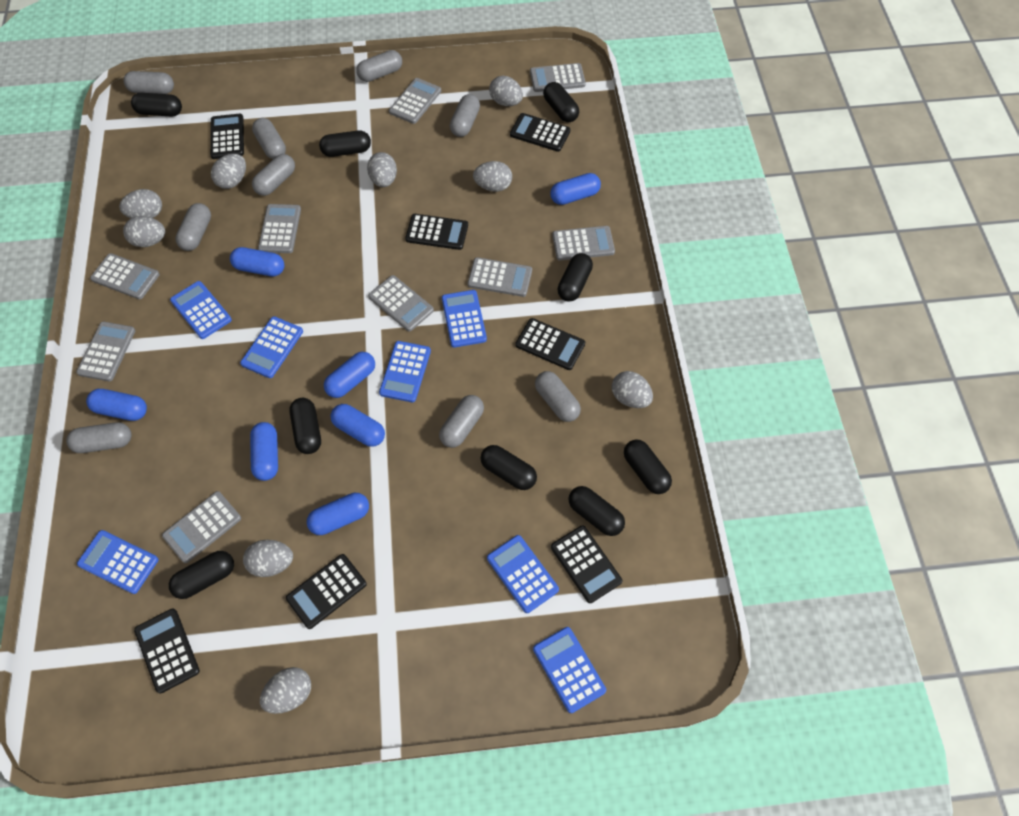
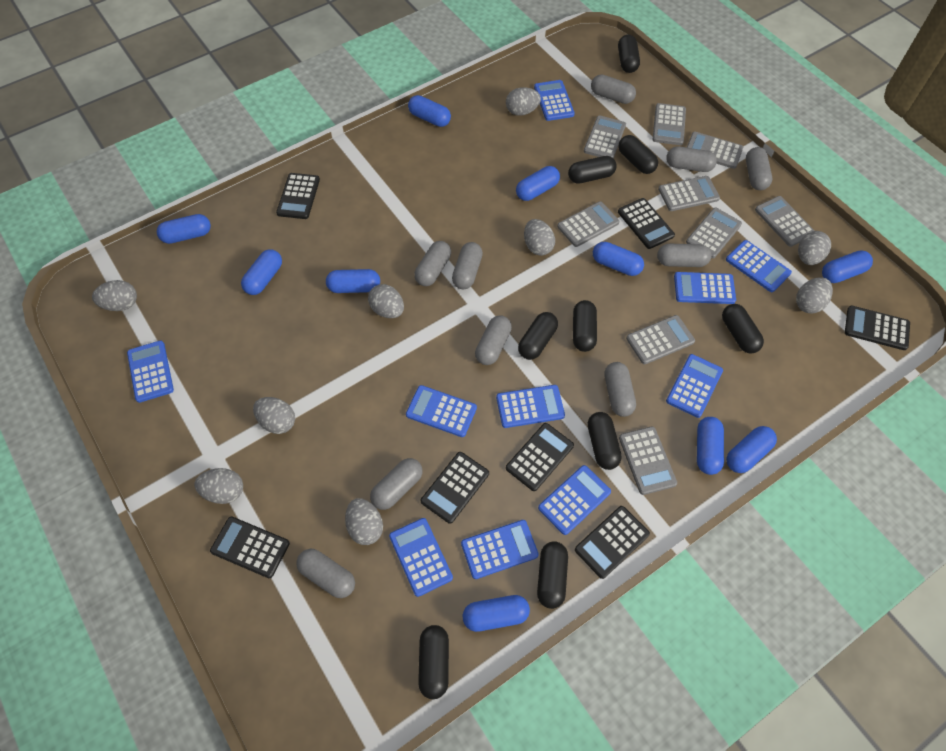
blue calculator: [77,530,158,594] [170,281,232,339] [240,316,303,378] [379,341,431,402] [442,290,487,348] [487,535,559,613] [533,627,606,713] = 7 -> [127,341,174,403] [389,518,453,597] [406,385,477,437] [461,520,539,579] [496,385,565,428] [534,80,575,121] [538,465,611,535] [666,354,723,418] [674,272,736,304] [726,240,792,292] = 10
blue capsule: [86,389,147,421] [230,247,284,276] [250,422,278,481] [307,493,369,535] [324,352,375,398] [330,404,385,447] [550,173,601,205] = 7 -> [157,214,211,244] [241,249,282,295] [326,269,380,293] [408,95,451,127] [463,595,530,632] [516,166,560,201] [593,242,644,276] [697,417,724,475] [726,426,777,473] [822,250,873,283] = 10
grey capsule: [66,422,132,453] [124,71,174,94] [175,203,211,251] [252,118,286,159] [252,154,295,196] [356,50,402,82] [439,395,484,448] [450,94,480,137] [535,371,581,422] = 9 -> [296,549,355,598] [370,458,422,510] [414,241,451,286] [452,242,483,289] [475,315,512,365] [591,74,636,104] [604,362,636,417] [657,244,712,267] [666,147,717,172] [746,147,772,190] = 10

